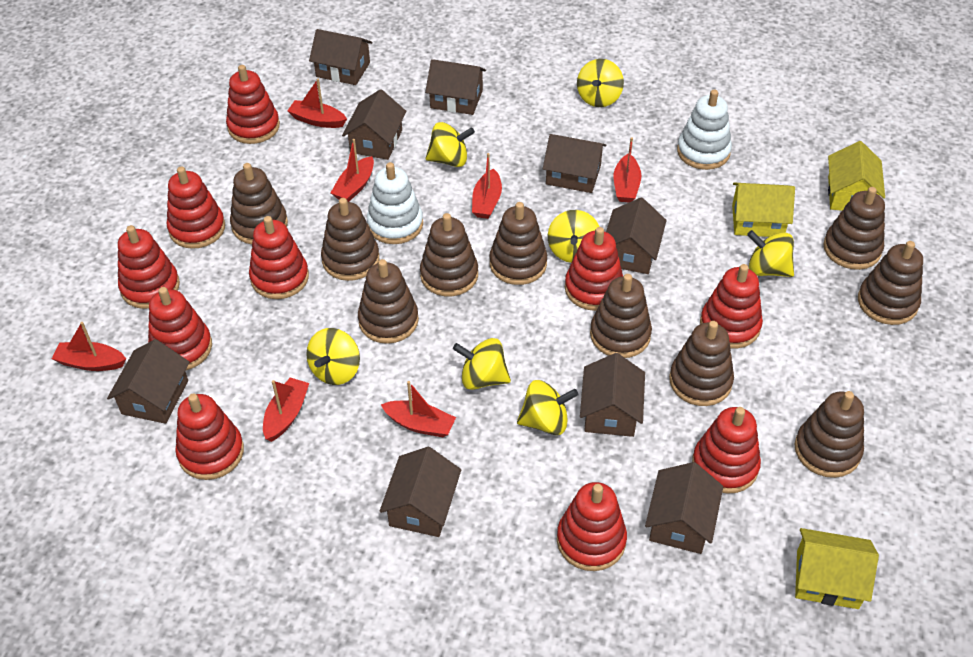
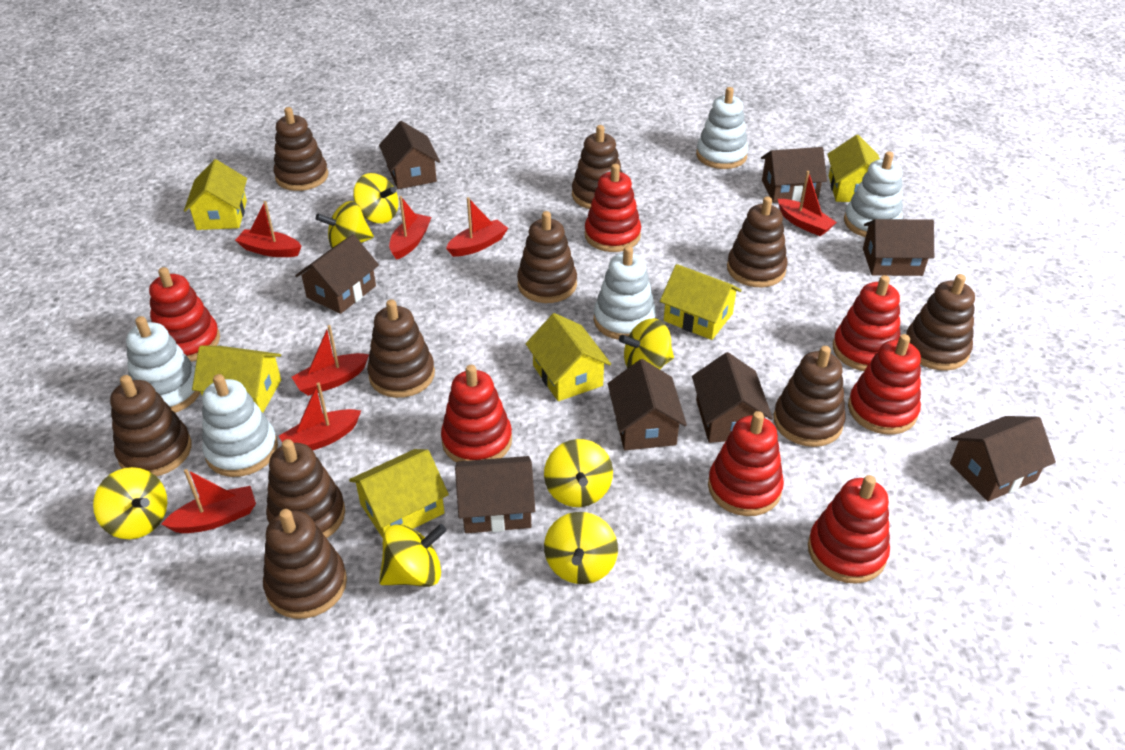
brown house: [107,339,190,424] [309,29,373,85] [342,89,406,160] [380,447,461,537] [425,59,486,115] [543,134,606,193] [580,353,645,437] [606,198,667,274] [645,462,723,554] = 9 -> [295,234,379,314] [379,121,440,189] [455,456,535,533] [608,359,687,450] [692,352,773,443] [761,147,827,203] [863,219,934,276] [950,416,1056,501] = 8
red stacking toy: [118,225,180,309] [148,287,212,371] [167,166,225,249] [175,394,244,480] [226,65,280,144] [249,216,309,299] [557,482,627,571] [565,227,623,311] [692,407,761,494] [700,264,763,349] = 10 -> [149,267,220,362] [441,365,512,462] [585,164,641,252] [708,411,784,516] [808,475,890,584] [833,275,900,371] [848,334,921,435] = 7
white stacking toy: [367,162,423,244] [677,90,732,170] = 2 -> [126,316,200,413] [202,374,278,477] [594,246,656,340] [696,87,748,169] [844,151,903,237] = 5
yellow house: [732,183,795,237] [795,528,879,609] [828,141,885,211] = 3 -> [184,159,247,230] [192,345,281,413] [349,449,449,538] [526,313,611,401] [660,264,742,340] [827,135,880,202] = 6

